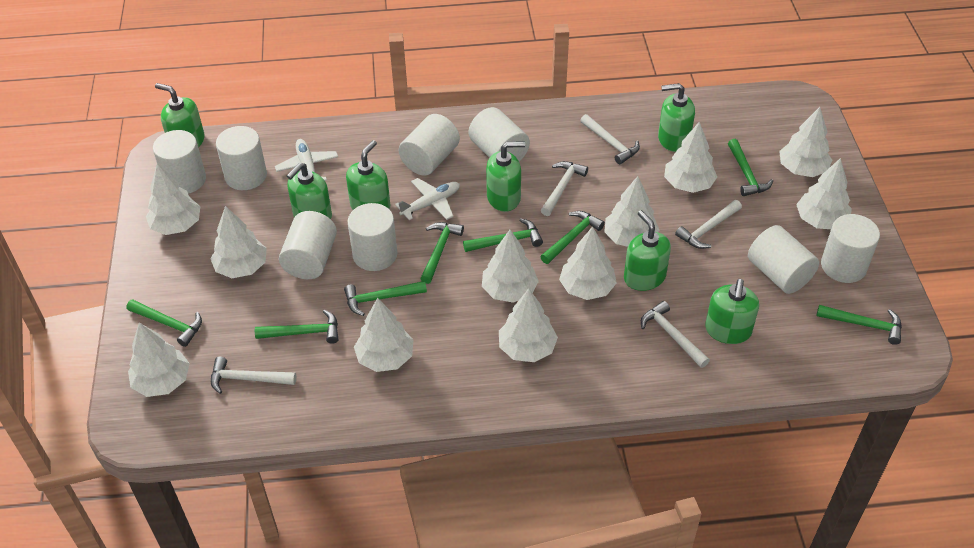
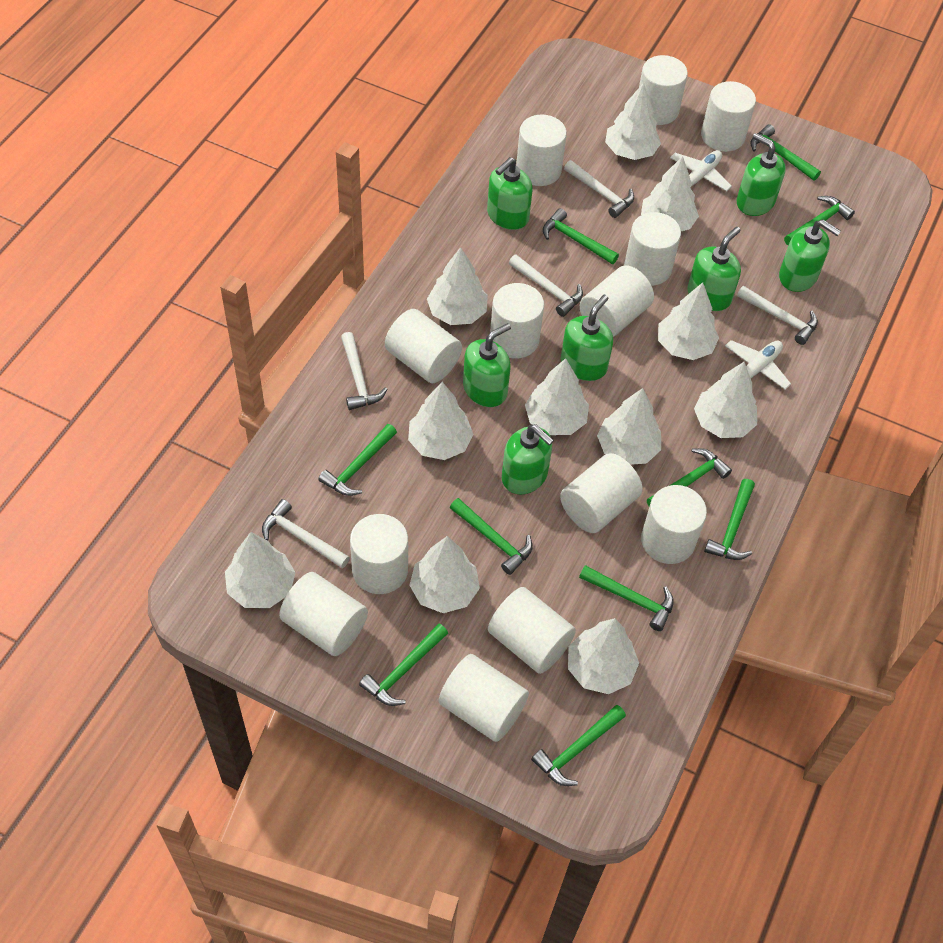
green hammer: [126,299,202,347] [255,310,338,344] [344,281,427,316] [420,222,464,284] [463,218,543,252] [540,211,605,264] [728,139,773,196] [817,305,902,345] = 8 -> [318,424,397,496] [359,624,448,706] [450,498,533,575] [531,705,626,786] [543,208,619,264] [579,565,674,631] [647,448,732,506] [704,479,755,560] [750,124,821,181] [784,196,855,245] = 10
white cylinder: [153,130,206,194] [216,126,267,190] [279,211,337,279] [348,203,397,271] [399,114,460,176] [468,107,530,162] [748,225,819,294] [821,214,880,283] = 8 -> [279,572,368,656] [350,514,408,594] [385,309,462,383] [438,654,529,742] [488,587,576,674] [490,283,544,359] [516,114,567,186] [560,453,643,533] [580,266,654,337] [624,212,681,286] [639,55,688,125] [641,485,707,564] [701,81,756,152] = 13

